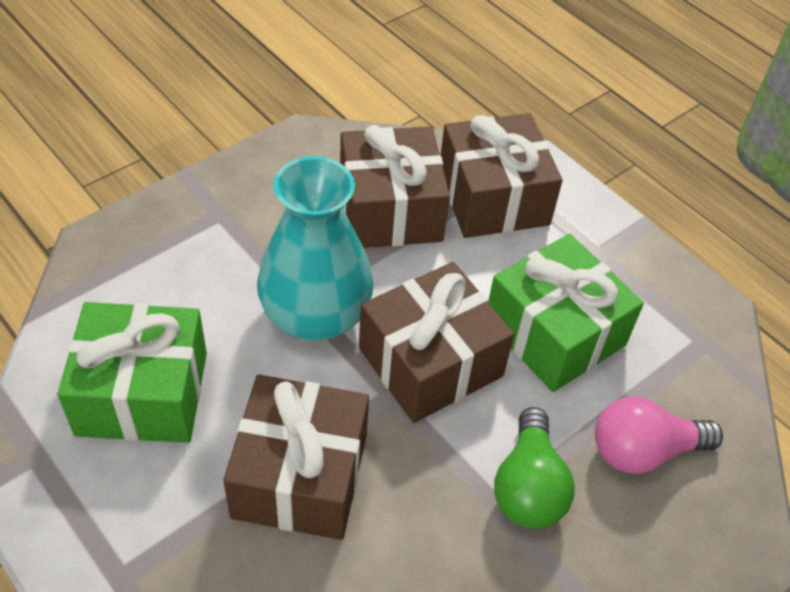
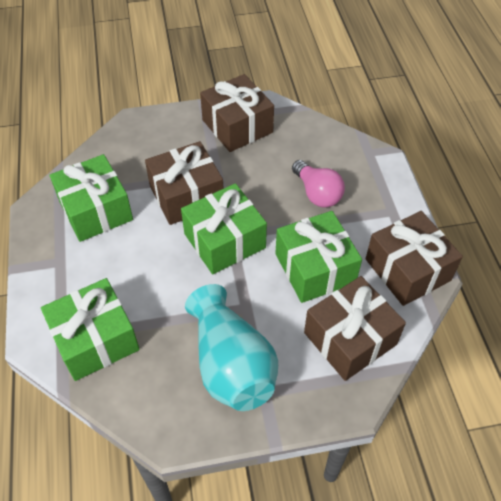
green gift: [58,302,207,443] [488,234,644,392] = 2 -> [41,278,140,381] [50,154,133,242] [181,183,267,274] [275,211,362,303] = 4
green light bulb: [494,407,575,529] = 1 -> none = 0

